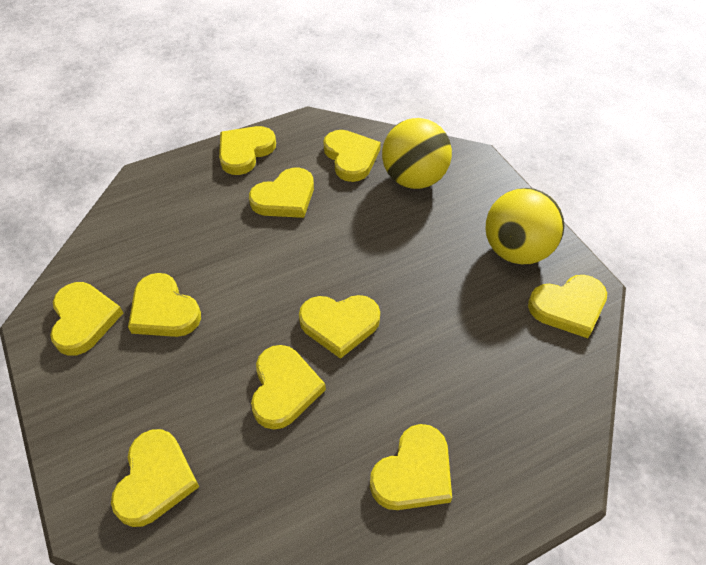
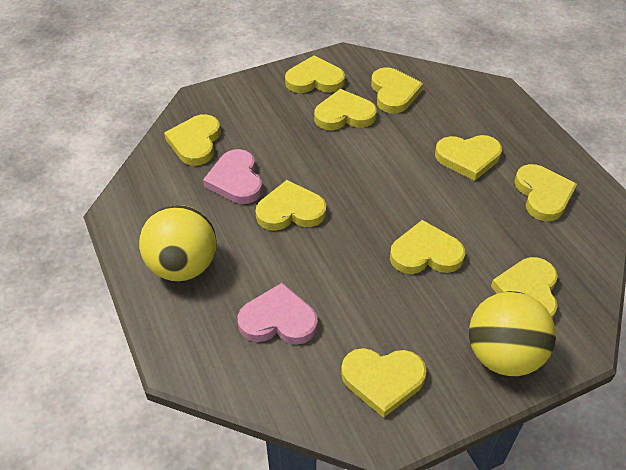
pink heart: none = 0 -> [203,149,262,204] [237,283,318,345] = 2

